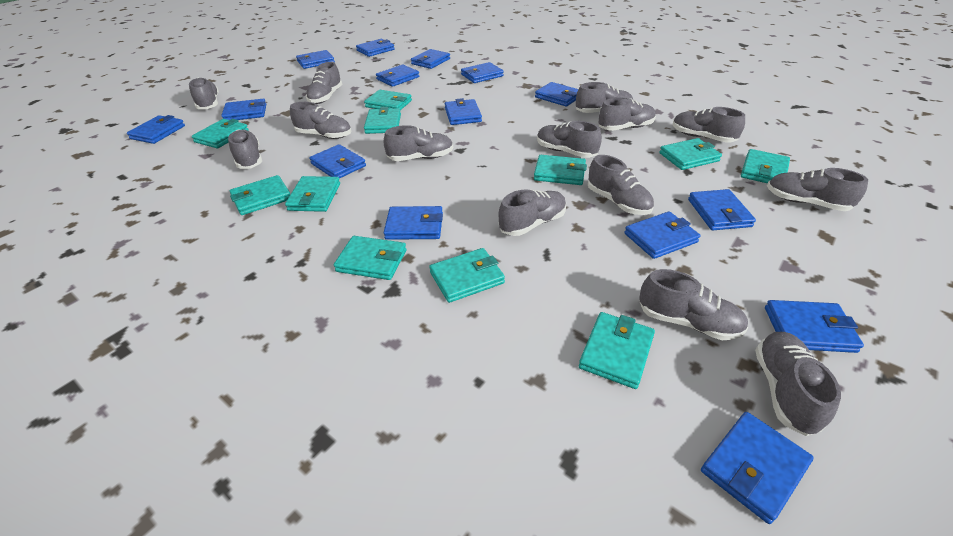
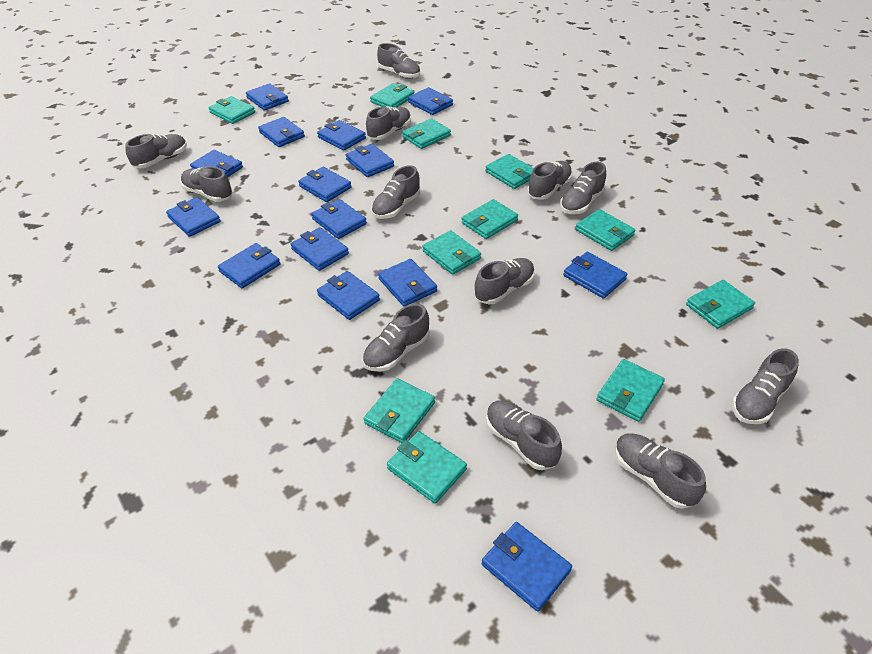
grey shoe: [189,77,219,109] [228,129,262,169] [290,102,351,139] [306,62,342,104] [384,125,453,161] [499,189,566,236] [537,121,602,158] [576,82,633,113] [588,155,654,215] [599,97,656,131] [639,269,748,340] [673,107,745,143] [755,332,841,436] [767,168,868,211] = 14 -> [125,134,187,168] [181,166,233,202] [362,303,430,372] [366,106,411,140] [371,165,420,219] [377,43,420,79] [474,258,535,304] [486,400,562,470] [527,161,573,200] [560,162,606,214] [615,433,706,509] [732,348,799,424] = 12

